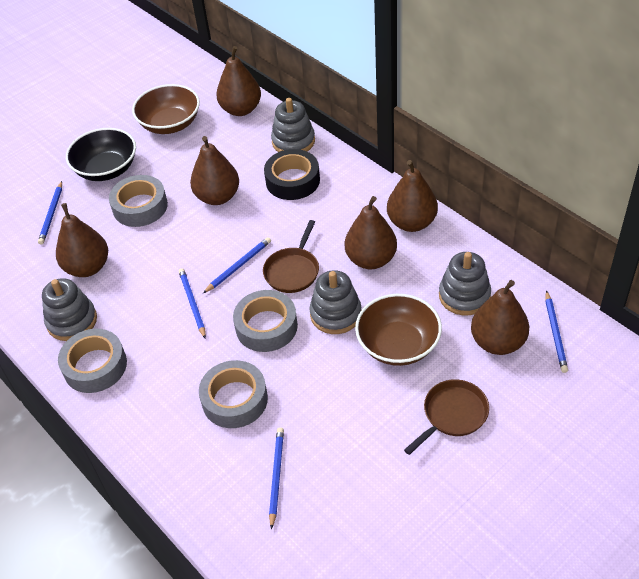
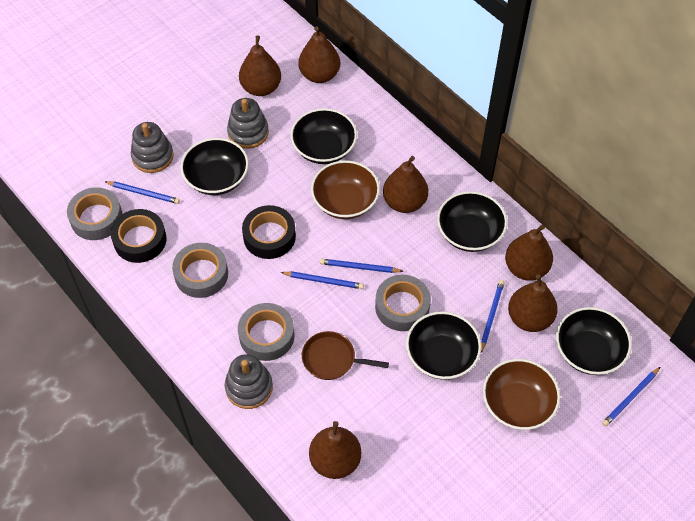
black bowl: [66,128,136,181] = 1 -> [180,138,249,195] [290,108,357,164] [406,311,481,380] [437,191,507,252] [556,307,632,375] = 5
black tape: [264,149,320,200] = 1 -> [111,209,166,263] [242,205,296,259] = 2
brown pan: [263,220,319,293] [404,379,489,455] = 2 -> [302,331,389,380] = 1
grey stacking toy: [42,278,97,341] [271,98,315,152] [310,270,361,334] [439,252,491,315] = 4 -> [131,122,174,173] [225,354,273,409] [227,98,269,149] = 3

